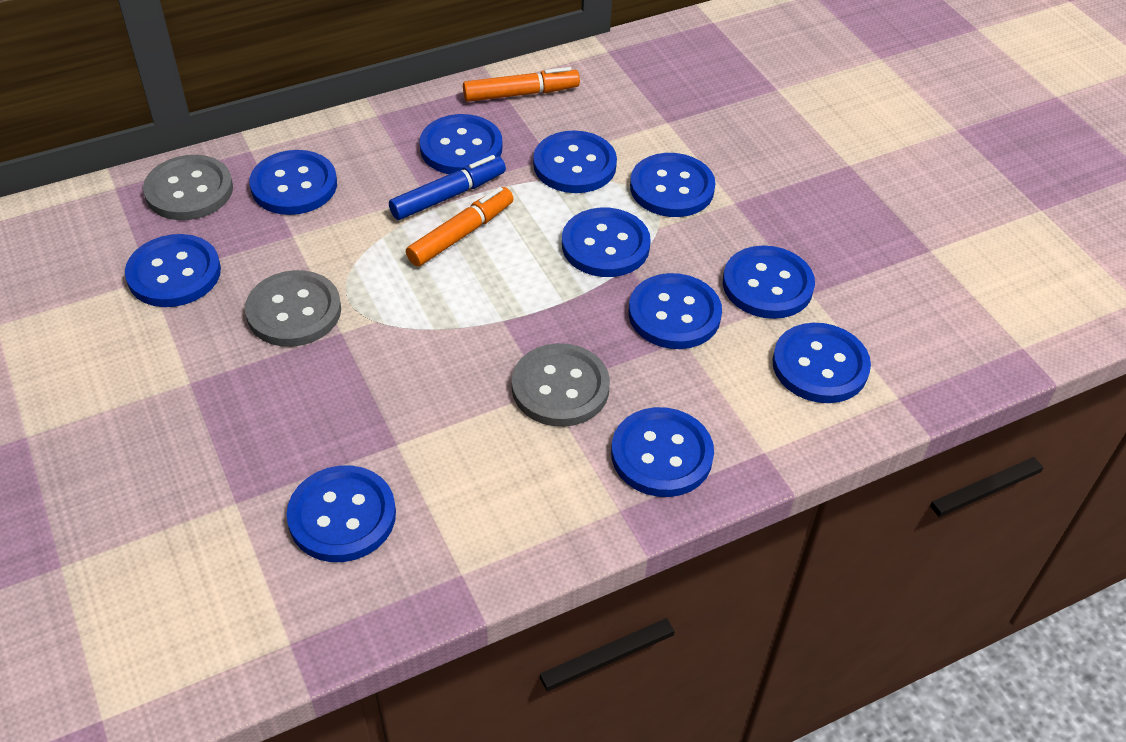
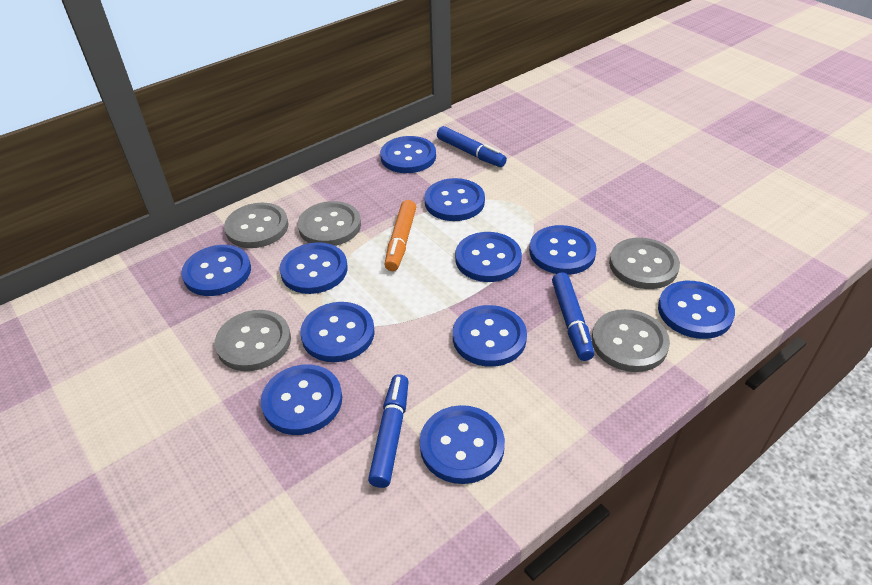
blue marker: [389,155,506,220] = 1 -> [368,374,409,488] [437,126,507,167] [552,273,594,361] = 3
grey button: [143,155,233,220] [245,270,341,347] [512,343,610,427] = 3 -> [215,310,291,371] [224,203,289,248] [298,201,361,246] [592,309,670,372] [609,238,680,289] = 5
orange marker: [406,187,514,267] [463,67,580,102] = 2 -> [384,200,416,271] = 1

